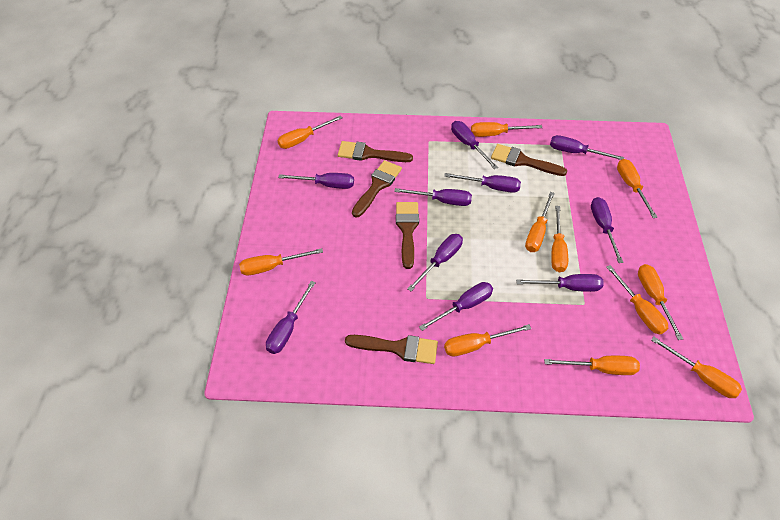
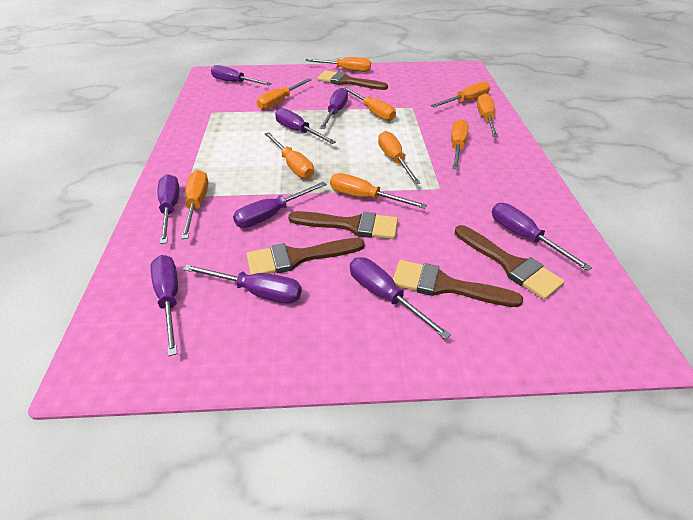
orange screwdriver: [239,248,323,276] [278,115,343,149] [444,324,531,356] [471,122,542,137] [525,192,555,252] [544,356,640,375] [551,206,568,272] [606,265,668,334] [617,159,658,218] [638,264,683,340] [651,337,742,398] = 11 -> [181,170,208,239] [257,78,312,110] [265,132,314,179] [305,57,371,72] [330,173,427,209] [343,87,396,121] [378,131,420,184] [431,82,490,107] [451,119,469,170] [477,93,498,137] = 10
purple screwdriver: [266,281,316,354] [278,173,354,189] [394,188,472,206] [407,234,463,291] [419,282,493,331] [444,173,521,193] [451,121,498,169] [516,274,603,292] [550,135,624,160] [591,197,623,263] = 10 -> [151,255,178,356] [157,174,180,244] [183,264,302,303] [211,65,272,85] [233,182,327,228] [275,108,336,144] [320,88,348,129] [350,257,451,340] [492,203,592,271] = 9

